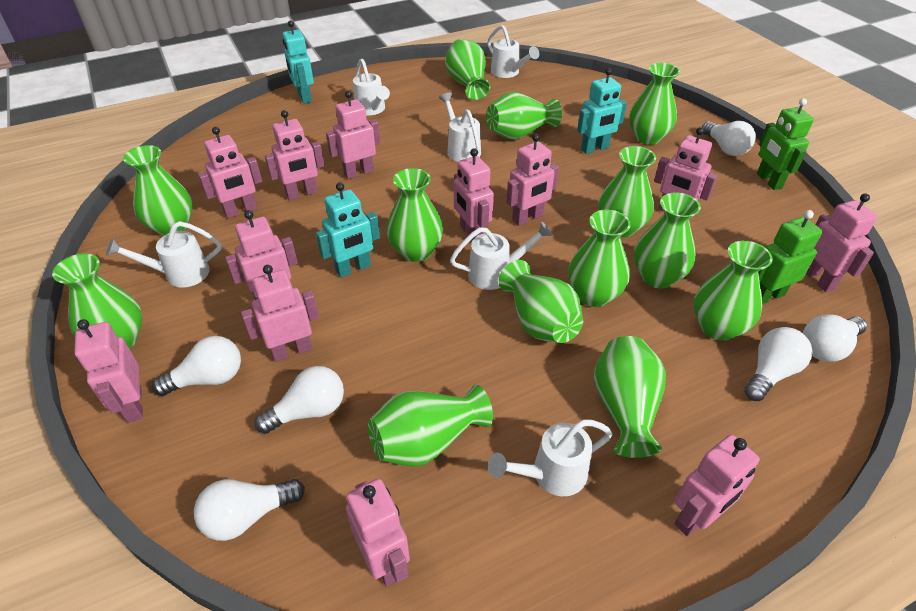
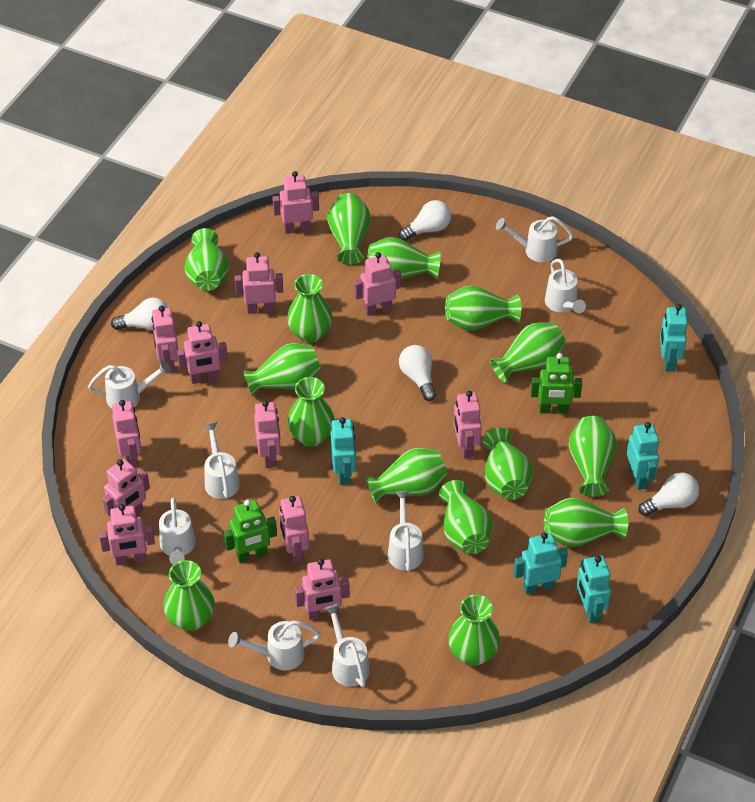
green vase: [52,253,142,349] [123,145,193,236] [368,385,493,467] [387,168,443,262] [445,39,490,100] [486,92,562,140] [498,260,583,343] [568,210,631,307] [594,336,666,458] [598,146,656,238] [629,63,680,145] [634,193,701,288] [694,241,773,341] = 13 -> [163,560,215,631] [185,228,229,291] [242,343,321,397] [287,274,333,343] [287,377,335,447] [327,193,371,265] [365,448,448,504] [367,237,441,279] [439,480,493,554] [445,286,521,331] [448,595,500,666] [483,428,533,500] [490,322,565,383] [544,498,628,547] [568,416,617,497] = 15
turquoise robot: [282,20,314,104] [316,182,380,278] [577,68,627,154] = 3 -> [330,417,356,485] [513,532,568,595] [577,555,611,623] [627,422,659,490] [660,304,688,372] = 5
white light bulb: [152,336,241,396] [194,479,305,541] [255,366,344,434] [702,121,756,156] [744,327,813,401] [803,314,867,362] = 6 -> [111,298,168,330] [399,200,451,241] [399,345,436,401] [639,472,699,516] = 4
white watering can: [106,221,221,288] [353,59,390,116] [439,92,481,162] [450,222,553,290] [487,25,539,78] [488,419,612,496] = 6 -> [88,361,171,408] [159,498,196,565] [204,422,240,499] [228,621,321,671] [324,604,370,687] [388,491,424,572] [496,216,574,262] [545,259,586,313] = 8

